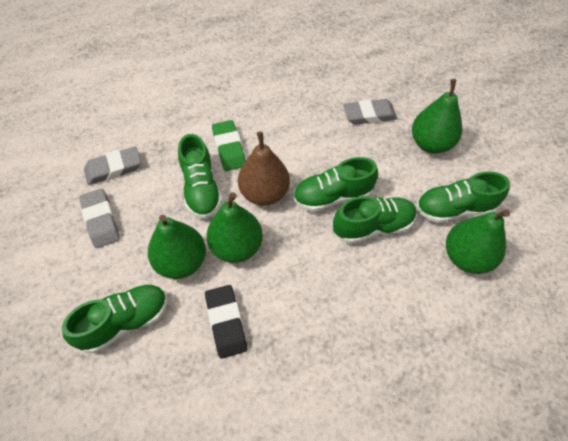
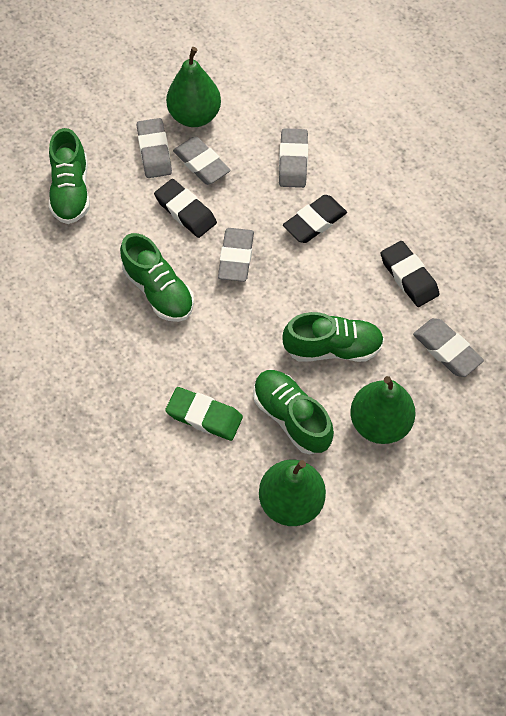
black eraser: [205,285,247,359] = 1 -> [154,179,217,238] [283,195,347,243] [381,241,439,307] = 3
brown pear: [238,131,290,206] = 1 -> none = 0
green pear: [148,215,206,279] [206,192,263,263] [412,79,462,153] [446,210,510,274] = 4 -> [166,47,221,127] [259,460,326,526] [350,376,416,444] = 3
green shoe: [62,285,168,353] [178,134,222,219] [293,157,378,212] [333,196,417,244] [416,172,510,223] = 5 -> [49,128,90,224] [120,233,194,322] [253,370,334,454] [282,312,384,362] = 4
grey eraser: [79,189,120,248] [84,147,141,185] [343,99,397,125] = 3 -> [137,118,172,178] [173,136,231,185] [218,228,254,282] [279,128,308,188] [413,318,484,377] = 5

